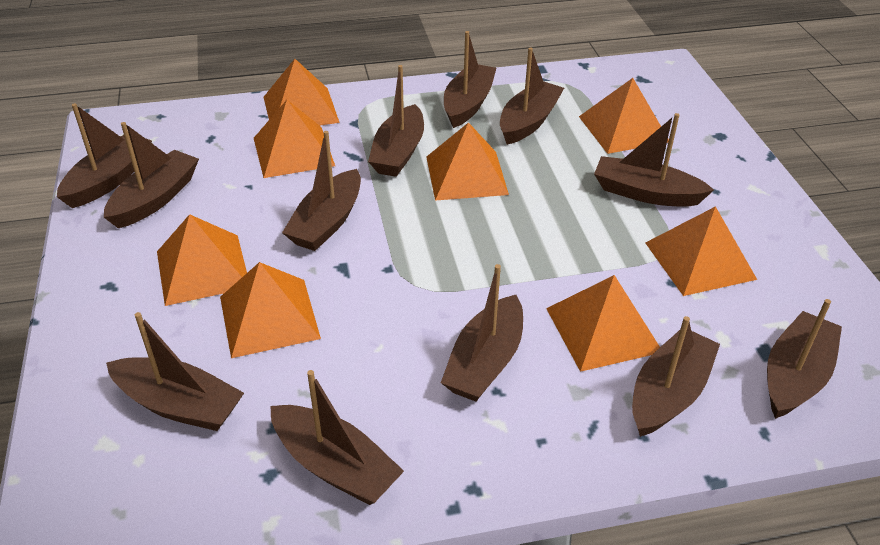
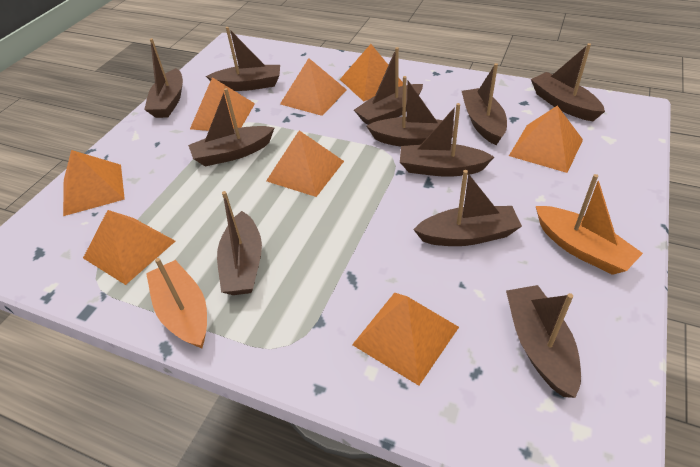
brown boat: [57,103,152,208] [104,122,199,228] [106,312,244,431] [270,370,404,505] [282,131,361,251] [368,65,424,177] [441,264,523,401] [444,31,496,128] [500,47,564,145] [594,113,714,207] [632,316,720,437] [767,299,842,419] = 12 -> [144,38,183,118] [188,88,274,166] [206,27,280,91] [217,191,262,295] [354,47,423,125] [367,76,454,147] [400,103,494,177] [413,170,522,246] [462,63,507,145] [506,285,581,398] [531,43,605,121] = 11
orange boat: none = 0 -> [146,258,207,348] [536,174,643,275] = 2

